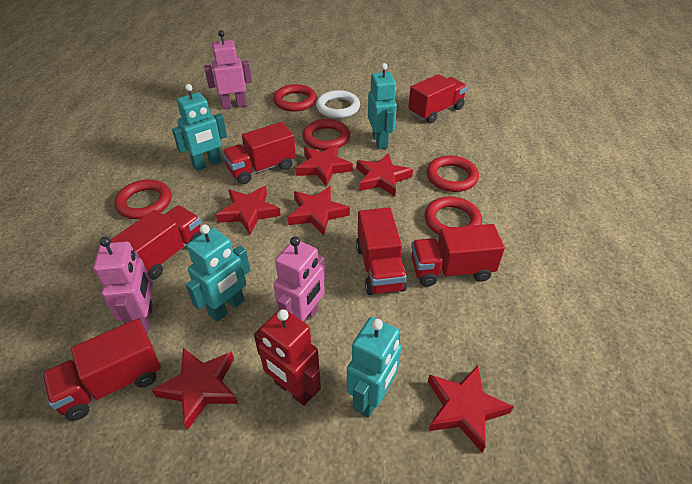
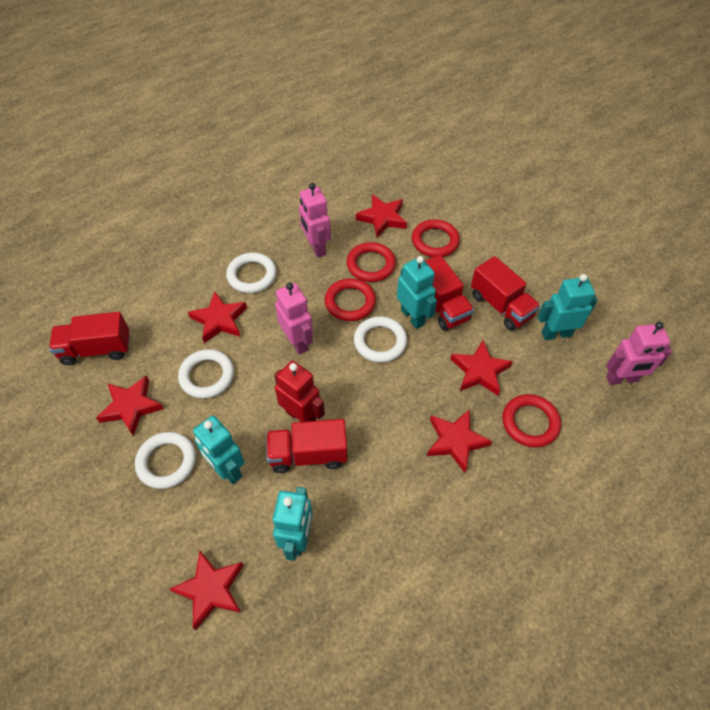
red ring: [114,179,172,219] [273,84,317,112] [302,119,350,151] [425,196,482,235] [426,156,479,192] = 5 -> [325,278,376,321] [346,242,396,282] [412,219,460,257] [503,394,561,448] = 4
red truck: [42,319,161,421] [111,205,202,280] [222,122,296,184] [356,208,407,295] [408,74,467,123] [411,224,505,287] = 6 -> [49,312,130,365] [266,419,347,473] [425,255,474,331] [471,256,540,331] = 4
white ring: [316,90,360,118] = 1 -> [135,432,196,489] [178,349,234,398] [226,253,276,293] [354,316,407,363] = 4

